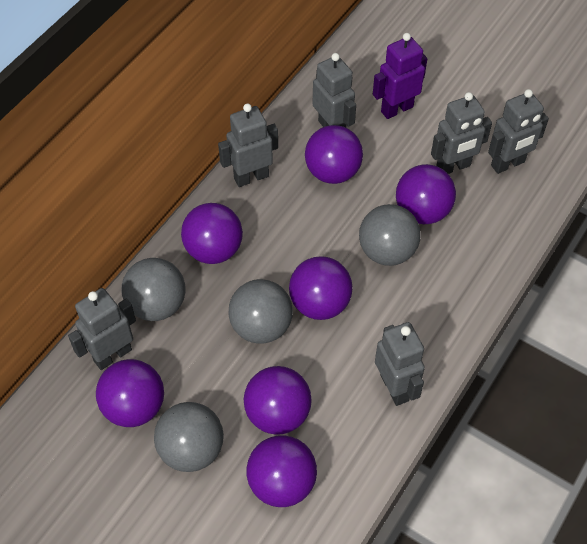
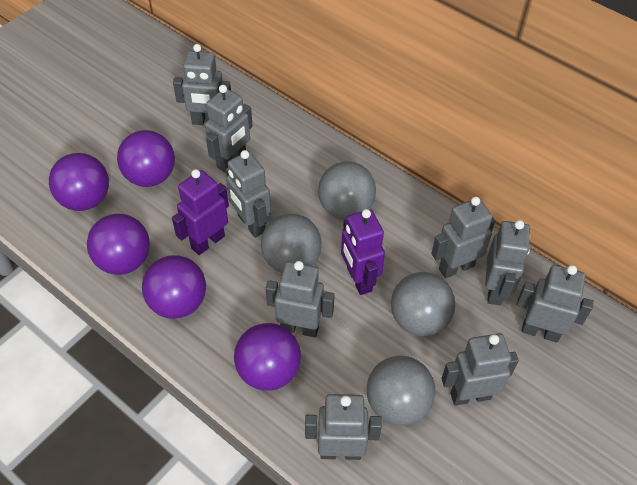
grey robot: [68,288,136,370] [218,104,278,187] [313,53,356,127] [375,322,425,406] [431,92,492,174] [488,89,549,174] = 6 -> [173,44,231,125] [205,85,253,173] [226,150,271,238] [266,261,335,337] [305,394,382,460] [431,197,495,278] [441,333,519,406] [485,220,530,305] [517,265,594,343] = 9
purple ball: [96,359,164,427] [181,203,243,264] [244,366,312,435] [246,435,317,507] [289,256,353,320] [305,125,363,184] [396,164,456,224] = 7 -> [49,153,109,211] [87,214,150,275] [117,130,175,187] [142,255,206,319] [234,323,301,391] = 5
purple robot: [373,33,427,119] = 1 -> [172,169,229,255] [341,209,385,295] = 2

